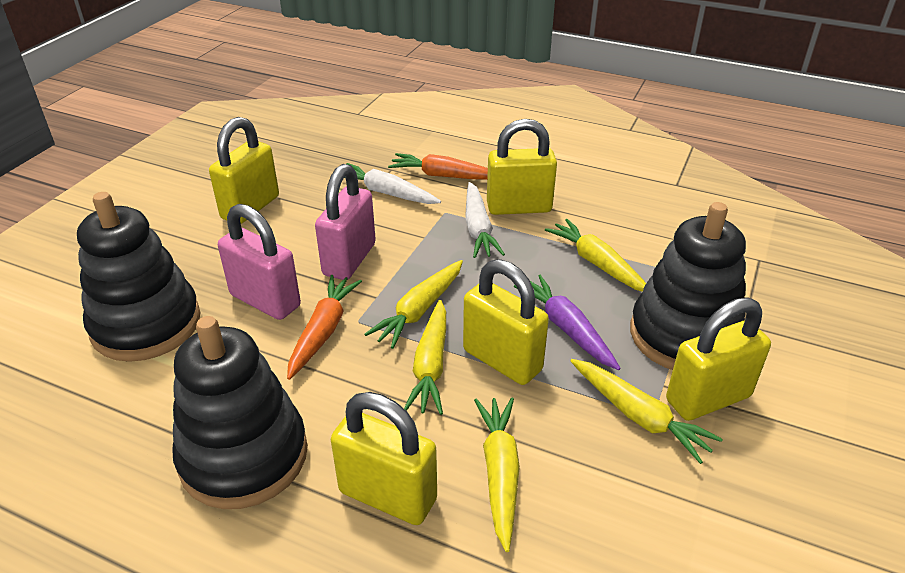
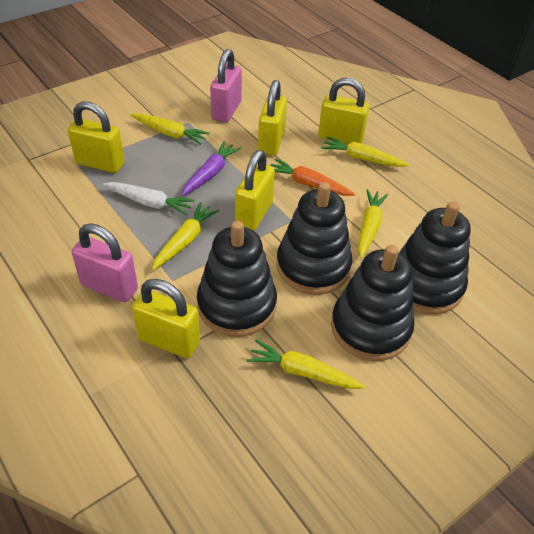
black stacking toy: [77,192,201,362] [172,316,308,509] [630,202,746,370] = 3 -> [197,221,277,337] [276,182,352,295] [331,245,414,361] [399,202,471,315] = 4
orange carrot: [287,275,362,380] [388,153,488,180] = 2 -> [271,159,355,196] = 1
white carrot: [344,163,441,204] [465,182,505,258] = 2 -> [103,182,195,215] = 1

